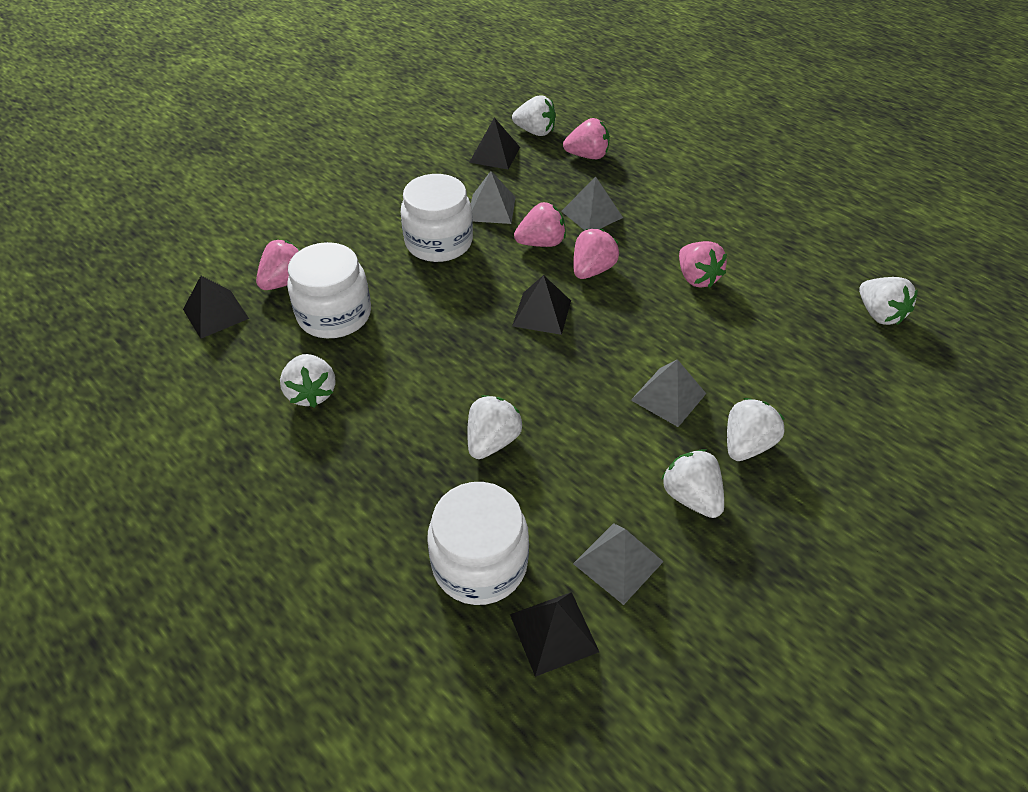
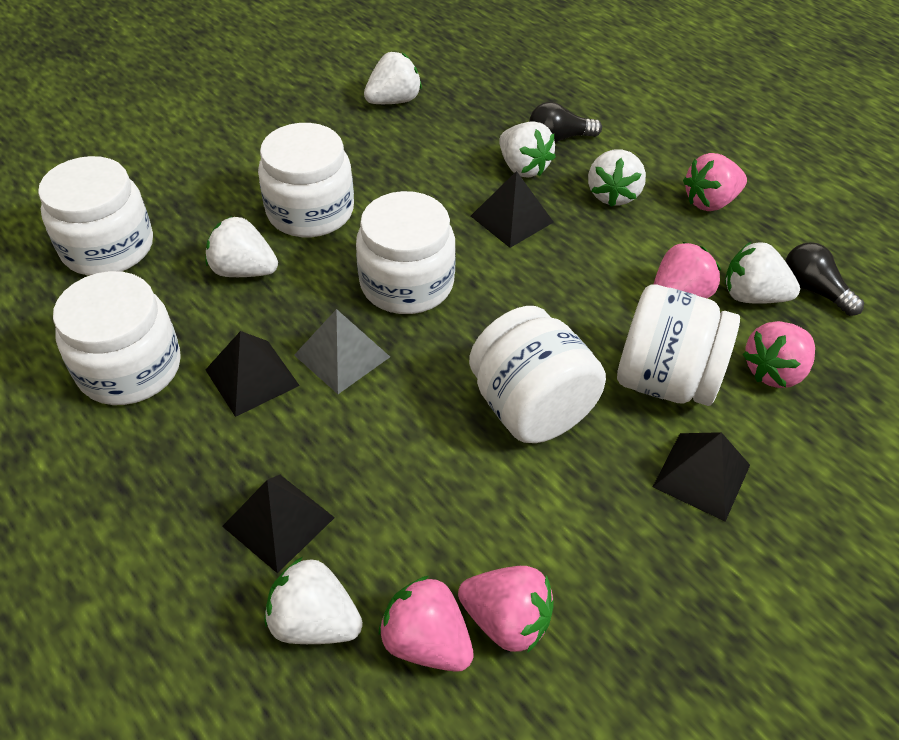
black light bulb: none = 0 -> [529,102,602,142] [785,242,864,316] = 2
grey pyramid: [471,171,516,224] [561,177,623,230] [573,523,664,605] [631,359,706,427] = 4 -> [294,309,390,394] = 1
white jar: [287,242,371,338] [401,174,473,262] [427,482,529,605] = 3 -> [38,156,153,276] [53,271,181,405] [258,123,354,237] [356,191,456,314] [469,306,606,443] [617,284,740,406] = 6

